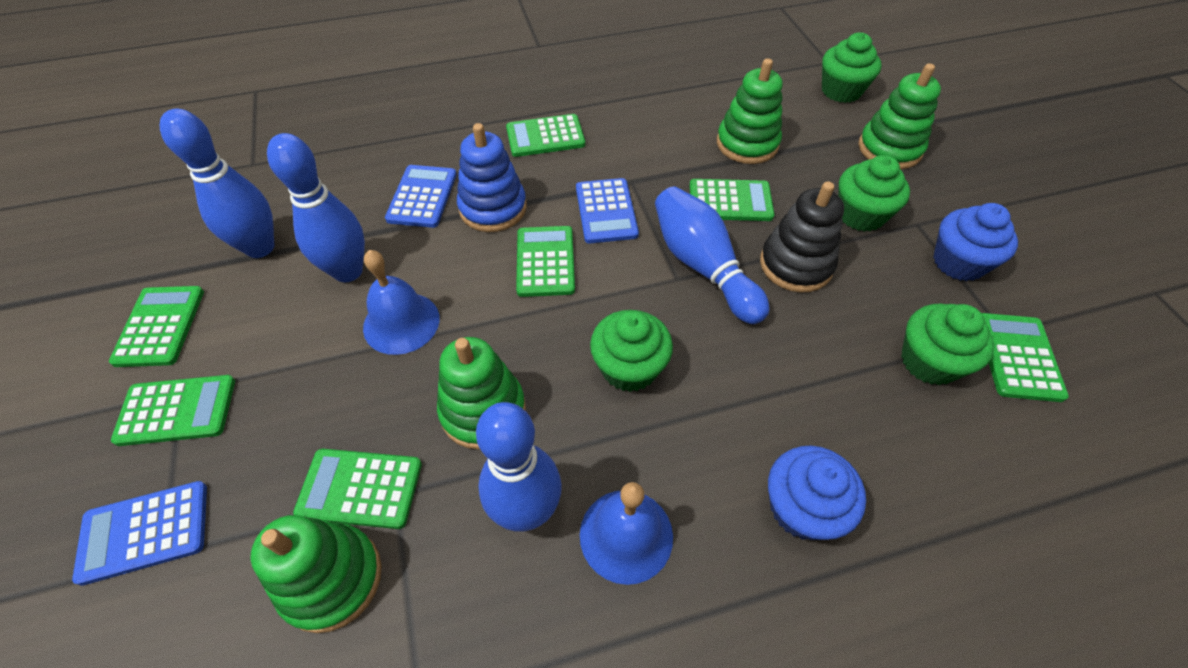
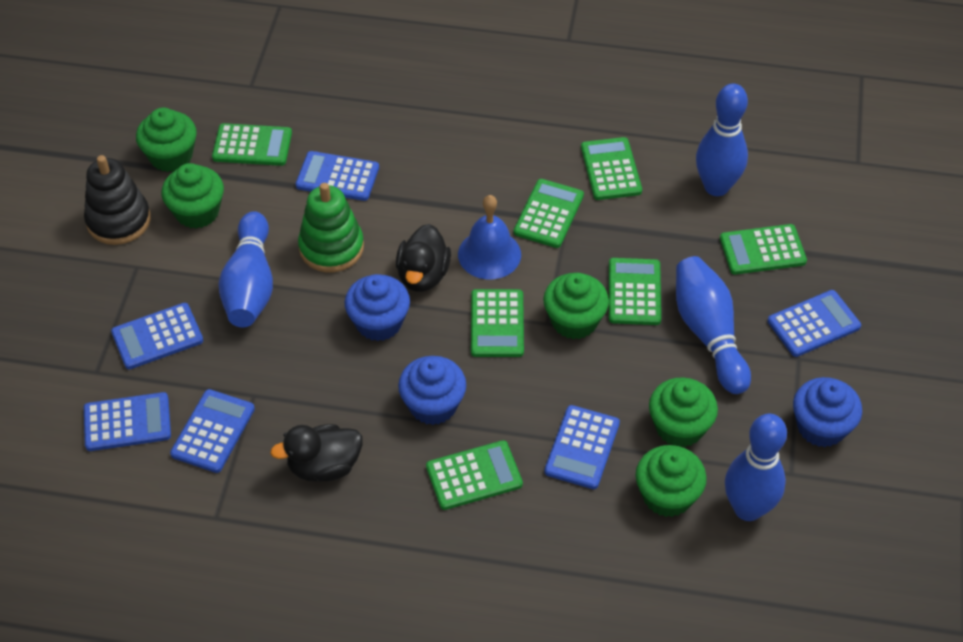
black duck: none = 0 -> [270,424,363,482] [396,224,451,292] = 2
blue bell: [363,250,440,355] [580,482,673,585] = 2 -> [458,195,521,279] = 1
blue calculator: [72,481,207,586] [385,165,457,228] [576,178,639,243] = 3 -> [84,392,171,451] [111,303,203,369] [170,389,255,473] [296,151,379,201] [544,405,620,489] [767,290,861,357] = 6
blue cupcake: [768,446,866,540] [933,203,1018,281] = 2 -> [345,274,410,341] [398,356,466,425] [793,377,862,447] = 3
blue stacking toy: [457,123,527,232] = 1 -> none = 0
green cupcake: [590,310,673,392] [822,32,881,103] [838,155,910,232] [901,303,994,385] = 4 -> [136,108,197,172] [162,163,224,229] [543,273,609,339] [636,445,707,517] [649,377,718,447] = 5
green stacking toy: [251,515,382,633] [437,337,526,449] [717,58,783,164] [858,63,941,169] = 4 -> [298,183,364,272] = 1

